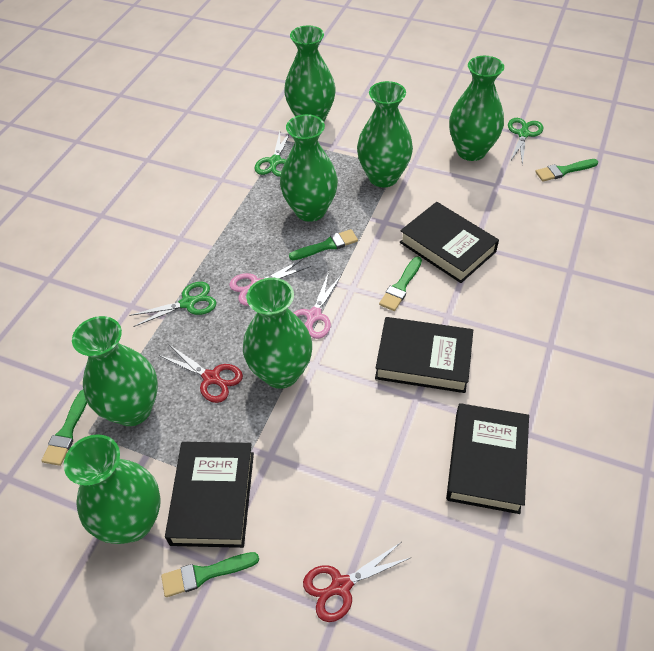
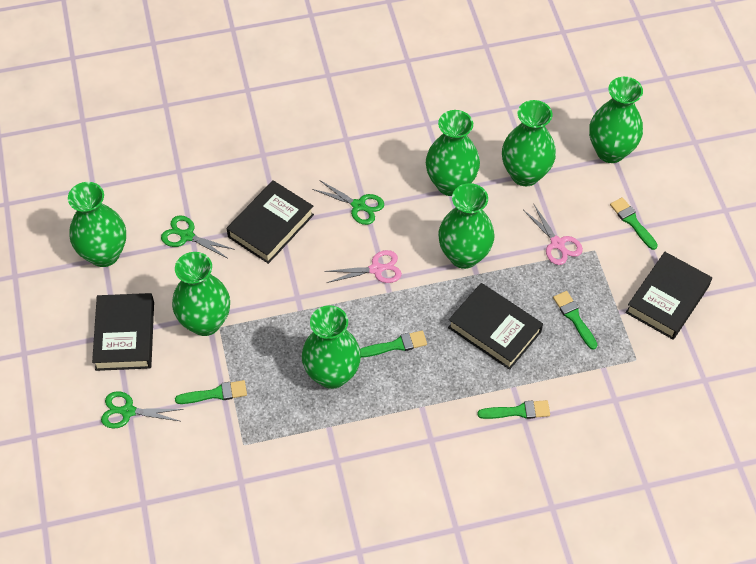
red scissors: [159,345,243,403] [303,542,410,622] = 2 -> none = 0

